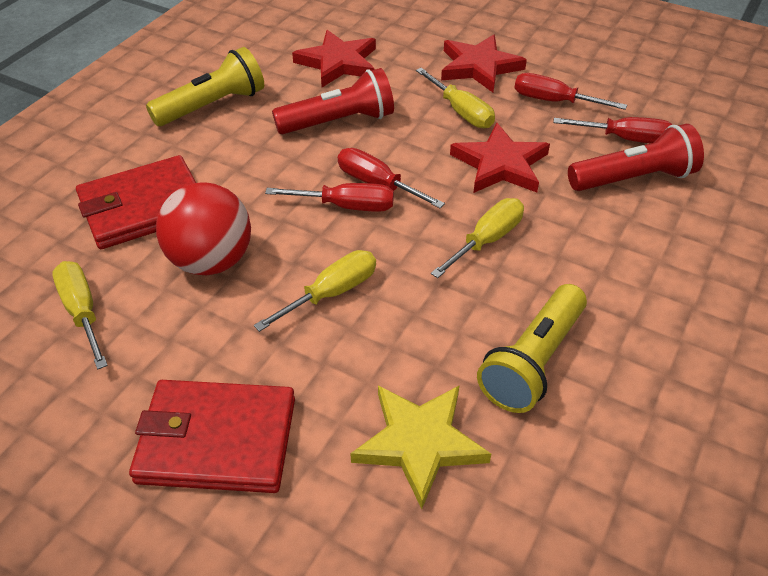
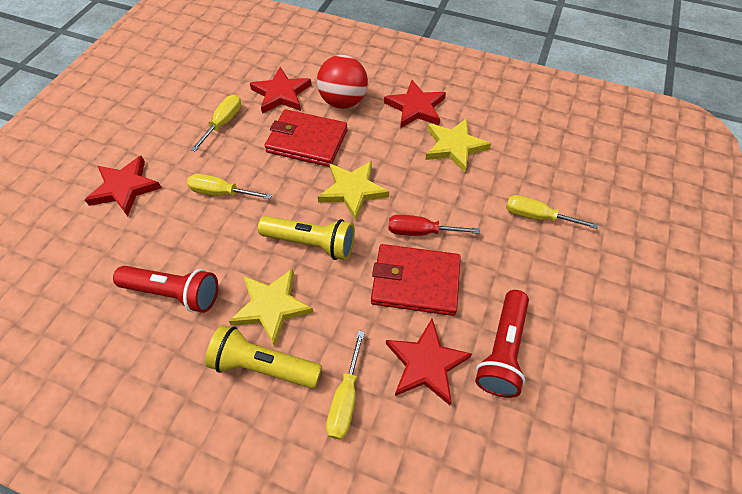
red screwdriver: [265,183,394,212] [338,148,445,208] [514,73,627,110] [553,117,672,144] = 4 -> [388,214,480,236] = 1
red star: [292,30,376,87] [441,34,527,92] [450,123,550,193] = 3 -> [85,156,162,216] [250,67,312,114] [384,80,446,128] [386,319,472,405] = 4
yellow star: [350,385,491,509] = 1 -> [229,268,314,347] [318,161,389,221] [425,118,491,173] = 3

